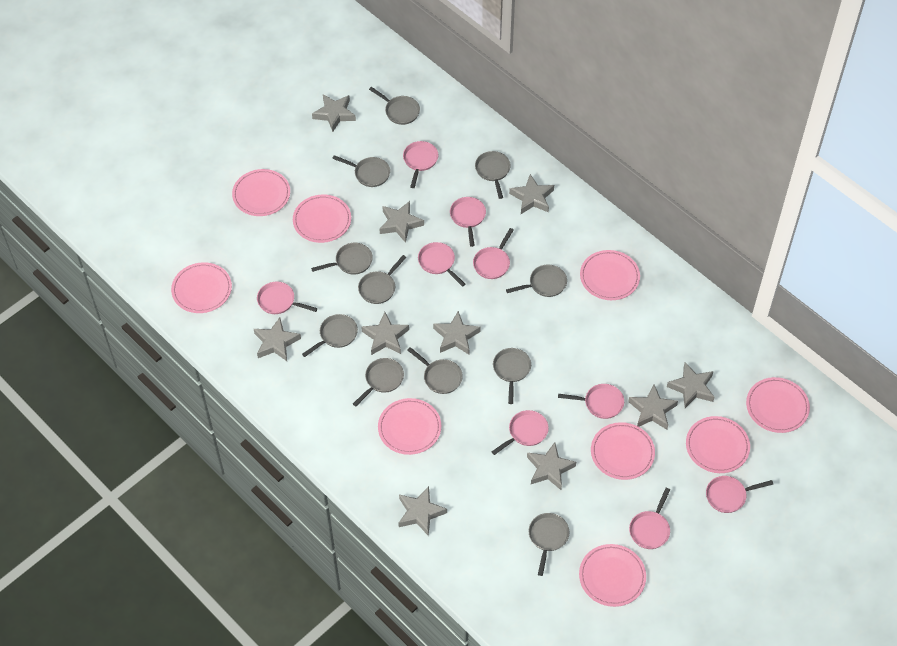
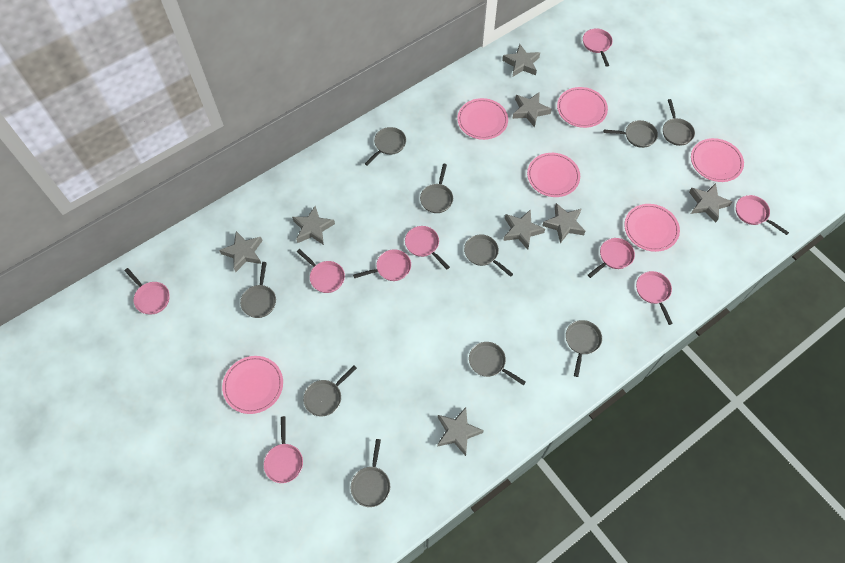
grey pan: [302,314,358,357] [311,243,373,275] [332,155,390,187] [353,358,404,406] [358,255,406,304] [369,87,420,125] [407,347,463,394] [475,151,511,199] [493,348,531,404] [506,265,567,297] [529,513,569,576] = 11 -> [240,262,276,318] [303,365,357,416] [350,439,390,507] [364,127,406,166] [420,164,453,213] [464,234,513,277] [469,342,526,385] [566,320,602,377] [604,120,658,148] [663,99,695,146] = 10
grey star: [254,317,301,361] [312,94,356,132] [361,312,409,355] [380,201,424,243] [398,486,447,536] [433,311,481,354] [509,174,554,214] [527,442,576,490] [628,385,678,430] [667,363,715,408] = 10 -> [219,231,263,272] [292,206,335,245] [437,407,484,456] [502,44,540,77] [503,209,545,250] [512,93,552,128] [542,203,586,243] [689,183,732,222] = 8
pink plate: [171,262,232,313] [232,169,290,216] [293,195,351,243] [378,398,441,455] [579,544,646,607] [580,250,640,300] [591,422,655,480] [686,416,750,473] [746,377,810,433] = 9 -> [222,356,283,414] [457,98,508,140] [527,153,580,197] [557,87,608,128] [624,204,680,252] [691,138,744,182] = 6

